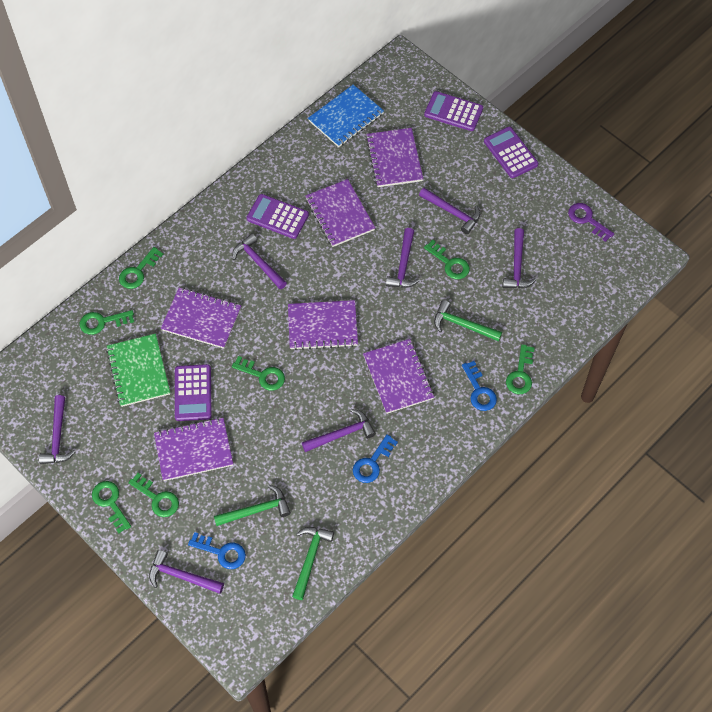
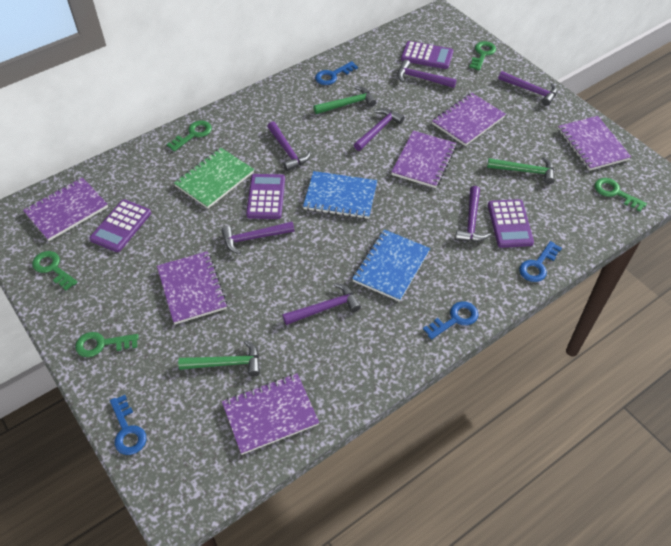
blue key: [188,532,246,569] [353,434,398,483] [462,361,497,411] = 3 -> [110,395,146,455] [315,61,358,85] [423,301,478,340] [519,241,562,282] = 4
blue notebook: [308,84,384,147] = 1 -> [303,171,377,219] [352,229,430,302] = 2
green key: [80,310,134,335] [92,481,131,533] [119,247,163,289] [128,473,179,517] [232,356,285,391] [424,240,470,279] [506,344,535,394] = 7 -> [32,251,78,290] [75,332,139,357] [167,121,212,152] [469,41,496,70] [595,178,647,212] = 5
purple key: [568,203,614,242] = 1 -> none = 0

